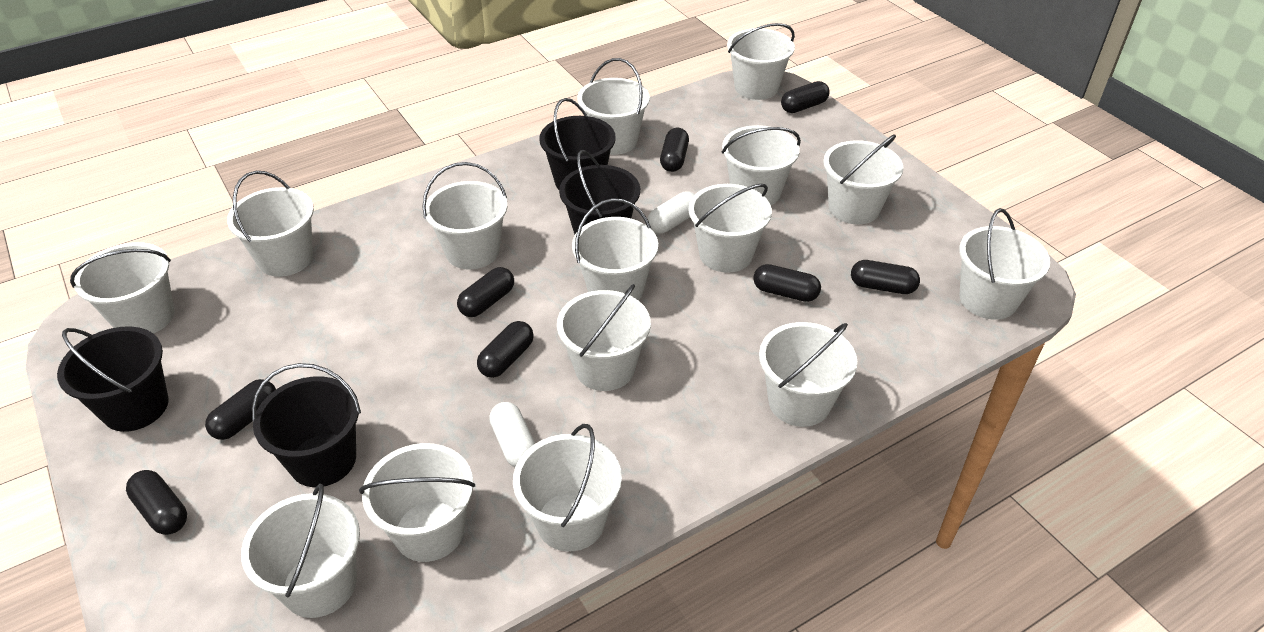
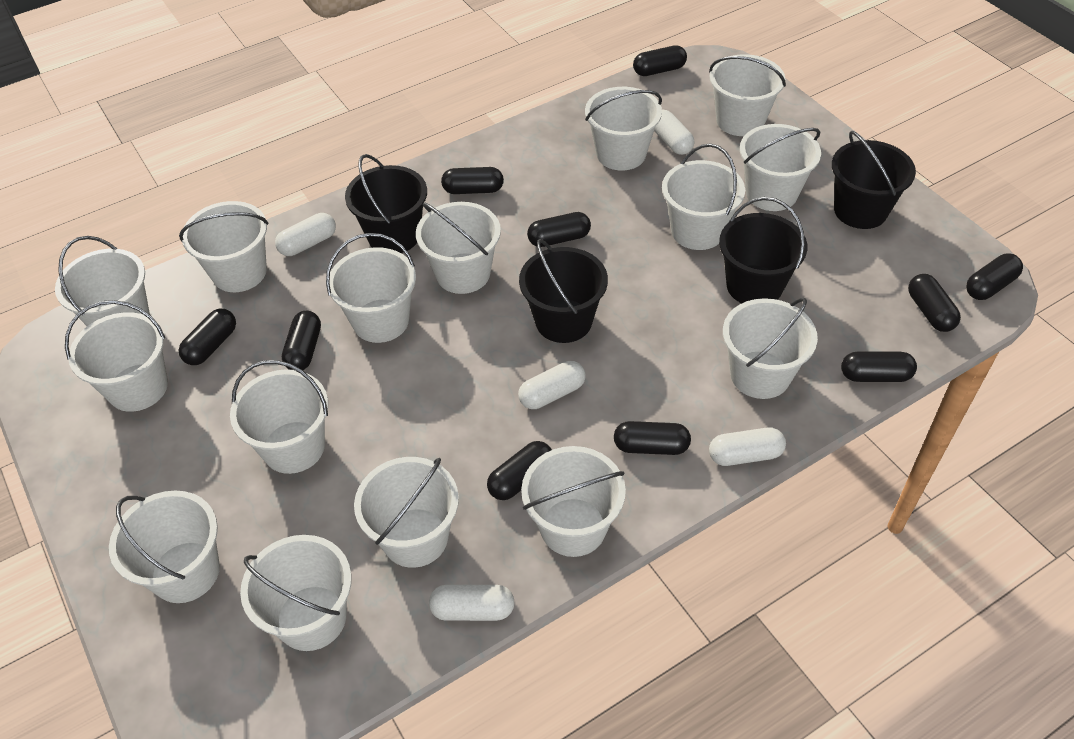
black capsule: [126,470,187,535] [205,379,276,440] [457,267,514,317] [477,321,534,378] [660,128,689,172] [753,264,821,302] [781,81,830,113] [851,260,920,294] = 8 -> [179,309,236,365] [282,311,321,370] [441,167,504,194] [487,441,552,500] [527,212,591,247] [614,421,691,455] [633,45,687,76] [841,352,917,382] [908,274,961,332] [966,253,1023,300] = 10
white capsule: [489,402,535,467] [648,191,695,233] = 2 -> [275,213,336,256] [429,585,515,621] [518,361,586,409] [654,110,694,155] [709,427,786,466] = 5

